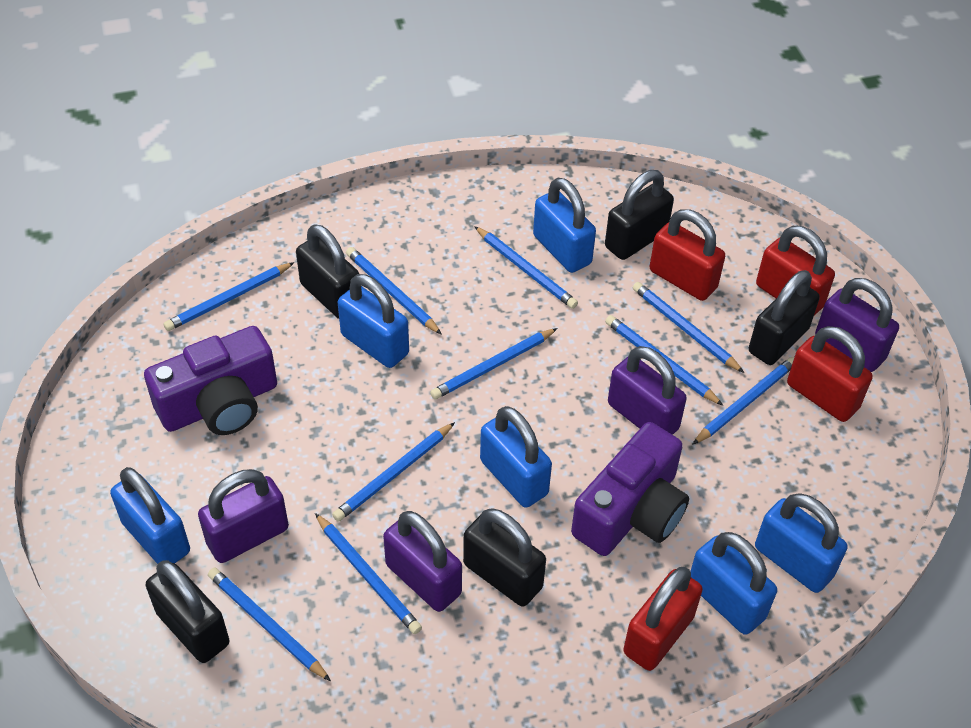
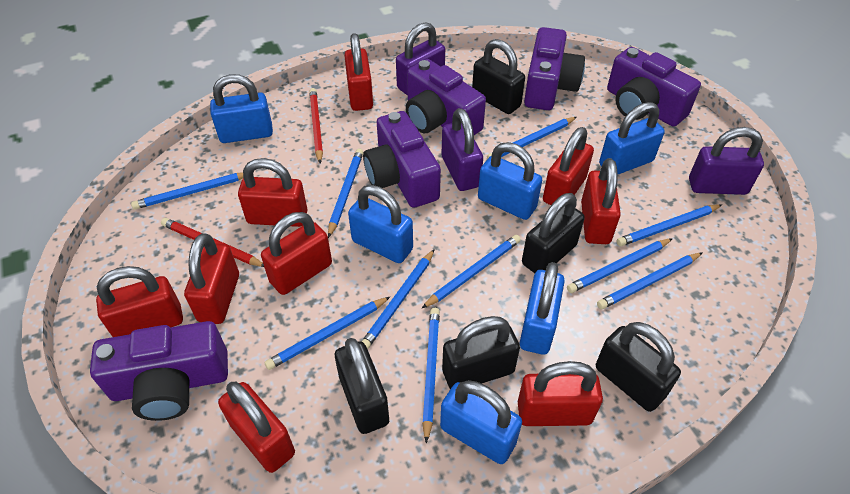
purple camera: [144,326,277,435] [571,422,689,556] = 2 -> [90,321,228,421] [363,111,441,208] [406,59,486,135] [524,27,585,110] [607,47,701,127] = 5
purple padlock: [198,469,289,563] [383,511,462,612] [608,346,687,435] [815,278,899,372] = 4 -> [396,22,445,95] [442,108,483,191] [689,127,764,195] = 3
red padlock: [623,567,703,671] [650,209,725,301] [756,226,835,315] [787,326,873,422] = 4 -> [96,266,183,337] [184,233,239,324] [218,382,295,473] [238,158,307,227] [261,212,332,295] [344,33,373,111] [518,361,603,426] [543,127,594,205] [581,158,621,244] = 9
red pencil: none = 0 -> [161,218,264,267] [309,88,323,163] = 2

